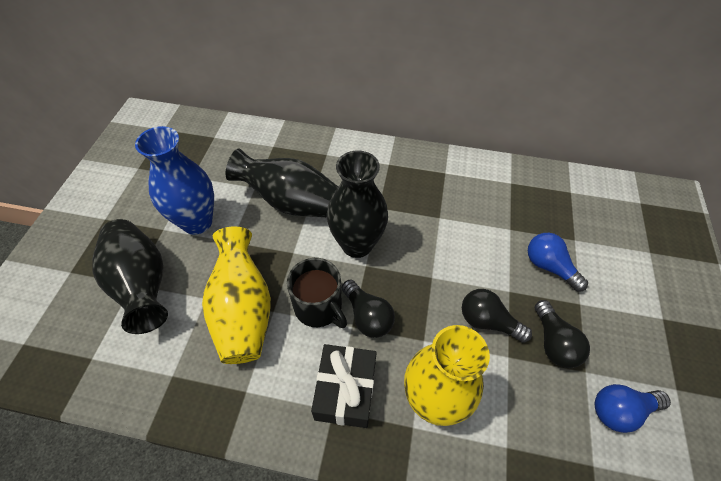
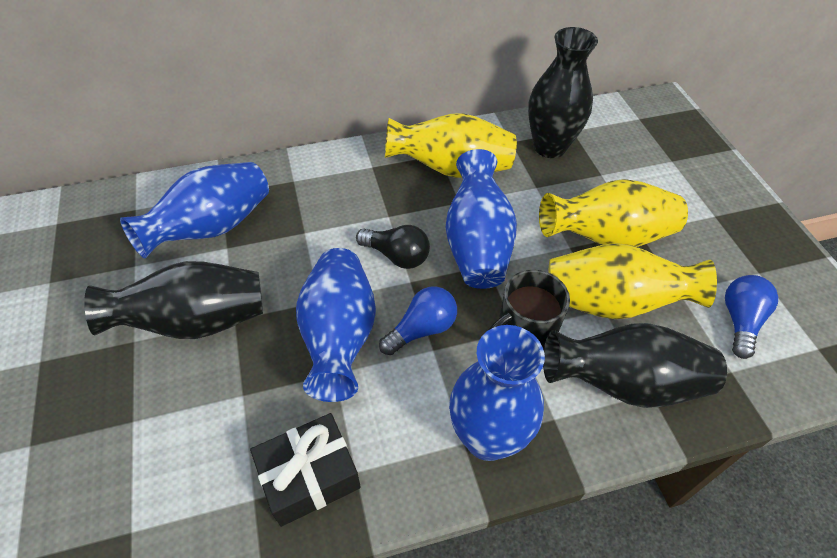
black light bulb: [342,280,395,338] [462,289,532,343] [535,300,590,368] = 3 -> [356,225,430,269] = 1
blue vase: [135,126,214,235] = 1 -> [120,162,269,258] [296,248,376,402] [446,149,517,289] [449,325,545,461] = 4
yellow vase: [202,227,271,364] [404,325,490,426] = 2 -> [385,113,517,178] [539,179,688,247] [548,243,717,319] = 3

